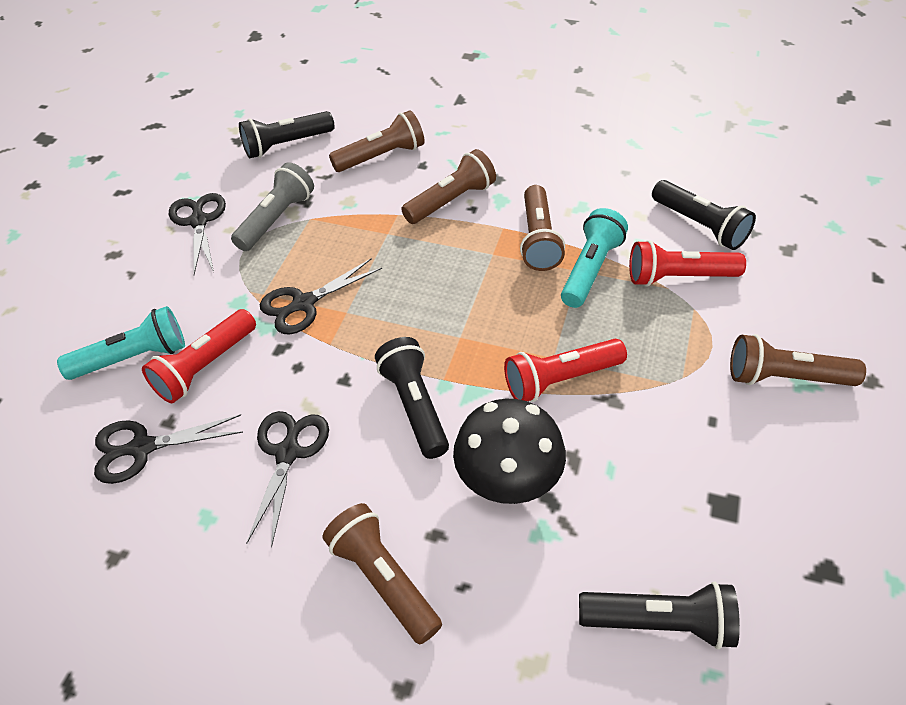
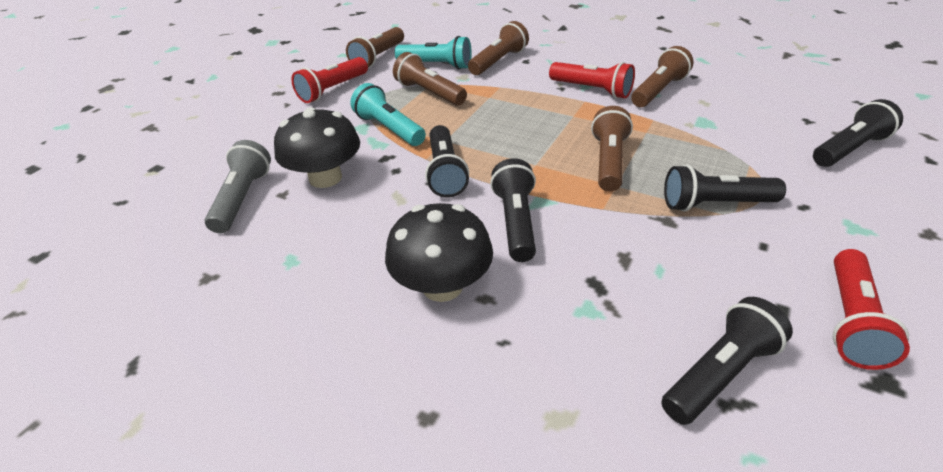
black flashlight: [239,111,335,158] [375,337,449,459] [579,581,740,649] [652,180,756,250] = 4 -> [425,125,469,198] [490,158,536,262] [661,297,793,425] [664,164,786,212] [813,99,903,167] = 5
black mushroom: [453,399,566,504] = 1 -> [274,107,360,188] [385,203,493,302] = 2
black scissors: [94,414,243,484] [169,193,226,274] [246,411,329,547] [260,258,382,334] = 4 -> none = 0

